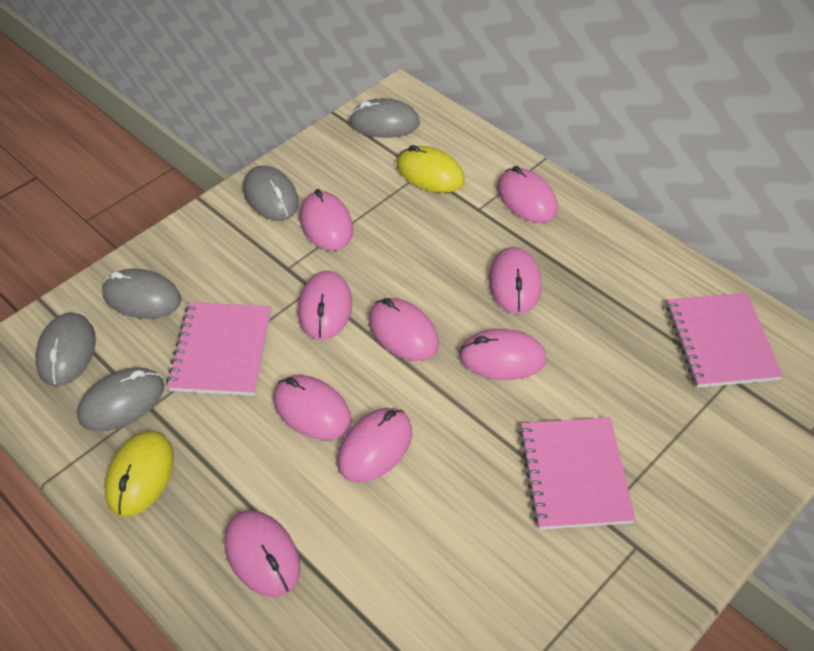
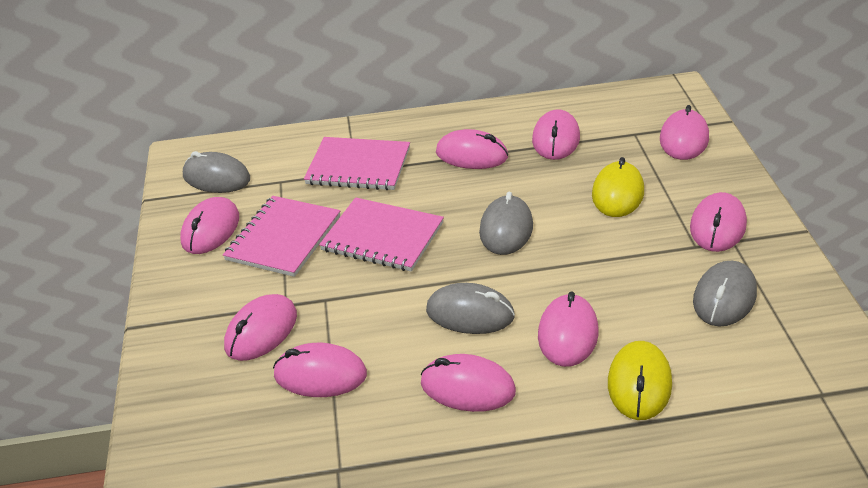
grey mouse: [35,312,96,386] [77,367,164,431] [102,269,181,319] [243,166,299,221] [349,98,420,138] = 5 -> [183,151,250,193] [426,283,515,334] [479,191,533,255] [693,261,757,327] = 4

